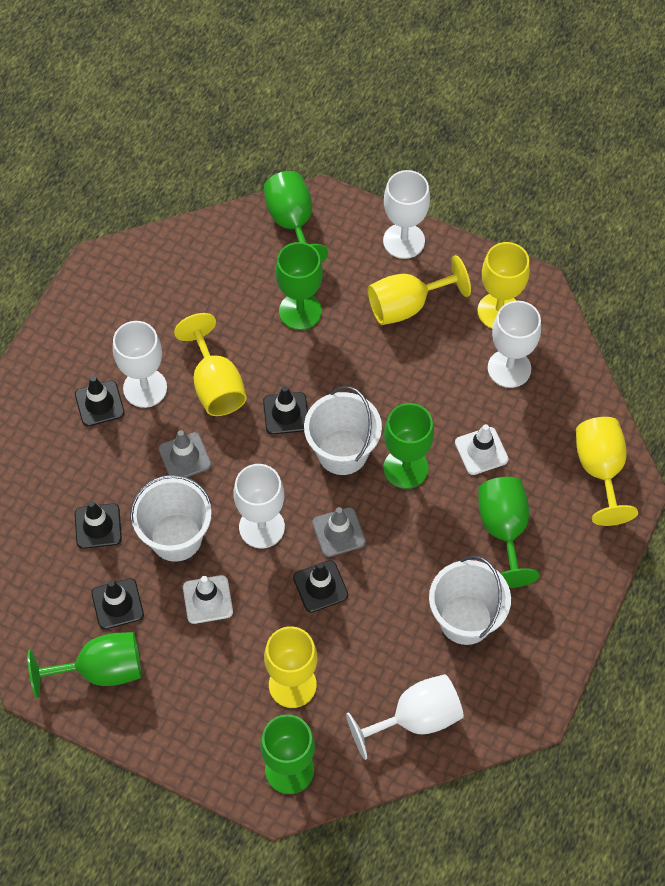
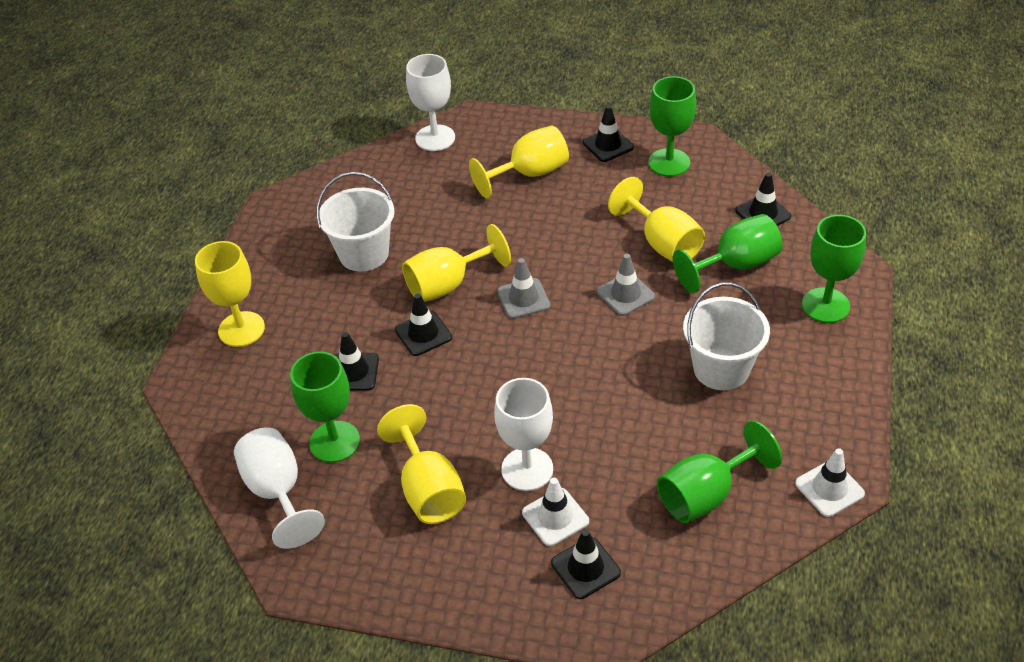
green goblet: [28,632,142,698] [260,714,315,794] [264,171,328,263] [275,242,323,330] [384,403,434,489] [478,477,540,588] = 6 -> [290,351,360,463] [648,76,696,177] [657,420,782,523] [673,214,783,293] [802,215,866,323] = 5
white bucket: [130,475,212,562] [304,386,382,475] [429,556,511,645] = 3 -> [316,172,395,272] [683,283,770,390] = 2
white goblet: [113,321,167,408] [233,464,285,548] [346,674,464,760] [383,170,430,259] [488,301,541,388] = 5 -> [234,427,325,549] [406,54,455,151] [494,378,553,491] = 3

